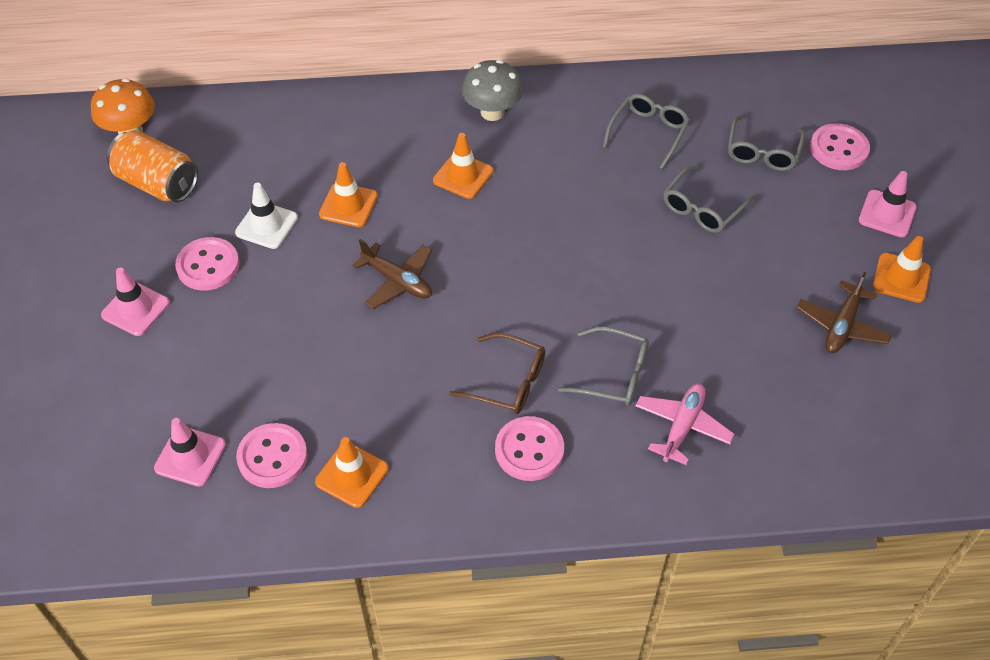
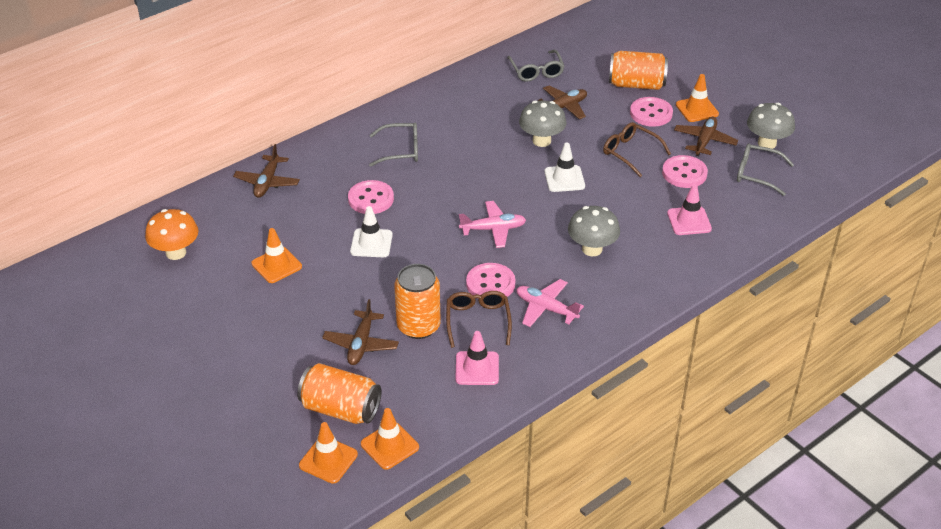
brown glasses: [450,333,545,414] = 1 -> [446,291,512,348] [603,122,671,177] = 2
brown plane: [352,239,432,309] [797,272,892,353] = 2 -> [233,144,300,198] [322,299,399,365] [538,85,587,120] [674,117,738,156] = 4
grey glasses: [558,326,649,406] [603,94,690,170] [663,166,754,233] [728,115,805,171] = 4 -> [369,123,418,167] [507,50,564,82] [737,143,794,196] = 3
grey mushroom: [462,60,523,121] = 1 -> [519,101,567,147] [568,206,620,256] [747,103,795,149] = 3
orange can: [107,130,198,202] = 1 -> [297,363,382,424] [394,264,441,339] [609,51,668,90] = 3
pink plane: [635,384,735,465] = 1 -> [459,201,526,248] [516,279,584,327] = 2
pink traffic cone: [101,267,170,336] [154,418,226,487] [859,171,917,237] = 3 -> [455,331,499,385] [667,184,712,235] = 2
white traffic cone: [235,183,298,249] = 1 -> [350,206,393,257] [545,143,585,192] = 2

